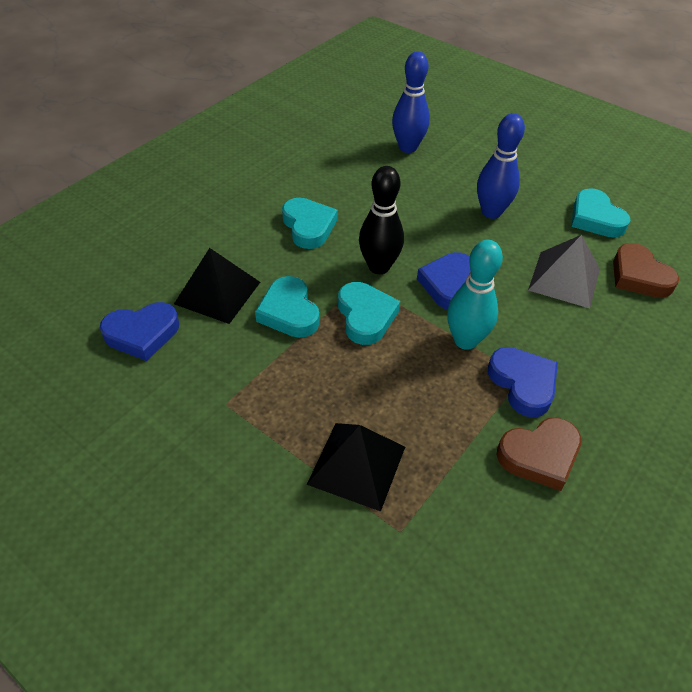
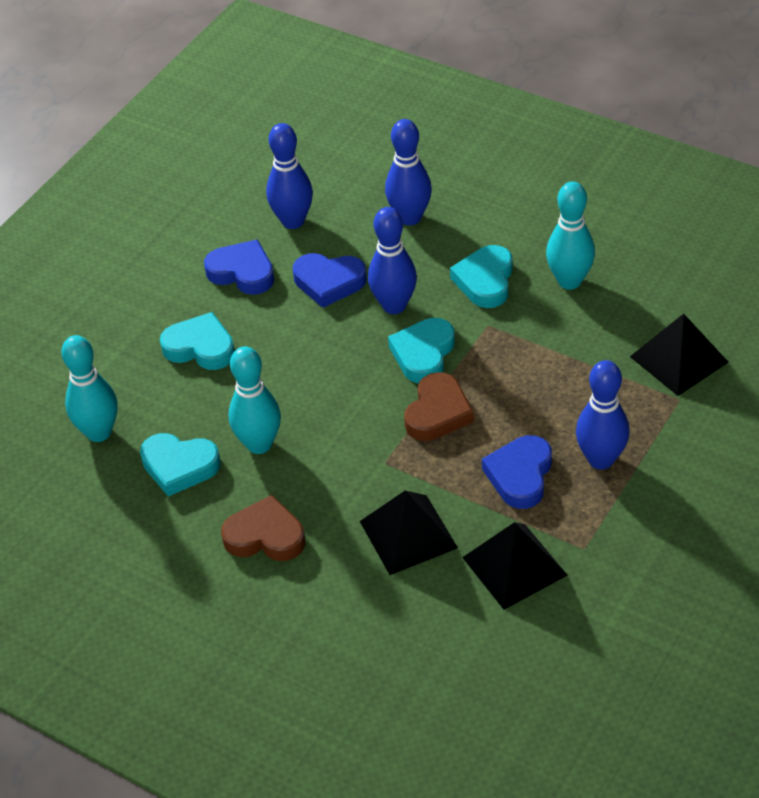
black bowling pin: [359,166,404,274] = 1 -> none = 0
black pyramid: [174,248,260,324] [307,423,405,512] = 2 -> [360,490,458,575] [462,522,567,610] [630,314,729,396] = 3
blue bowling pin: [392,51,430,153] [477,113,525,219] = 2 -> [266,123,313,229] [368,207,417,314] [385,119,432,225] [576,360,630,470] = 4
grey pyramid: [528,235,600,308] = 1 -> none = 0
turquoise bowling pin: [447,240,503,350] = 1 -> [61,335,118,442] [229,346,281,454] [546,181,595,290] = 3

